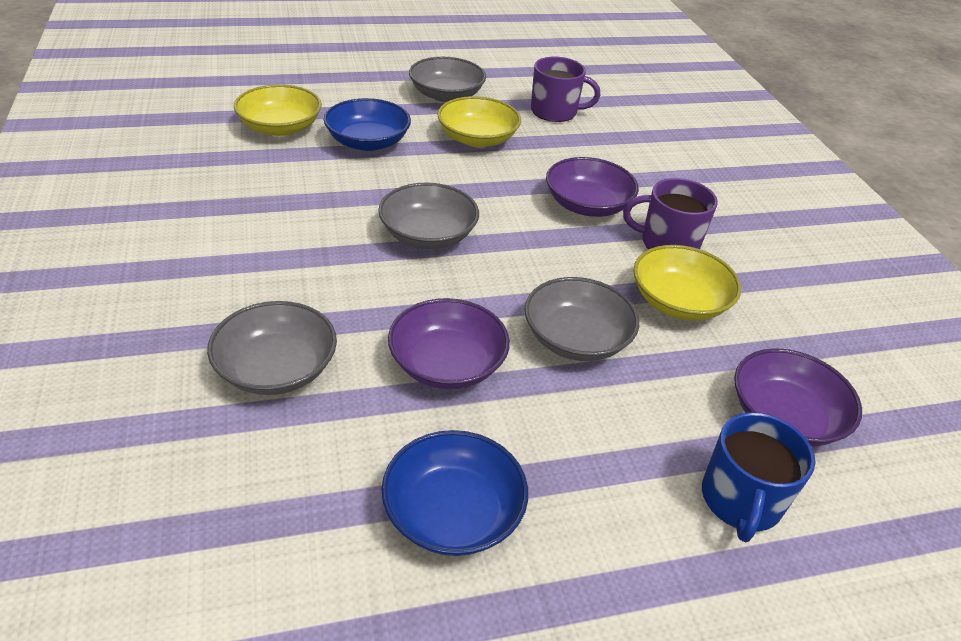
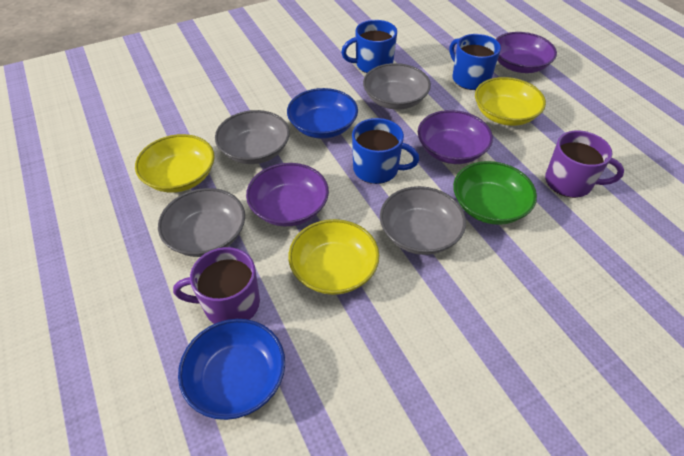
blue mug: [702,412,816,542] = 1 -> [341,20,397,73] [352,118,419,184] [450,34,501,90] = 3
green bowl: none = 0 -> [453,161,537,225] = 1

